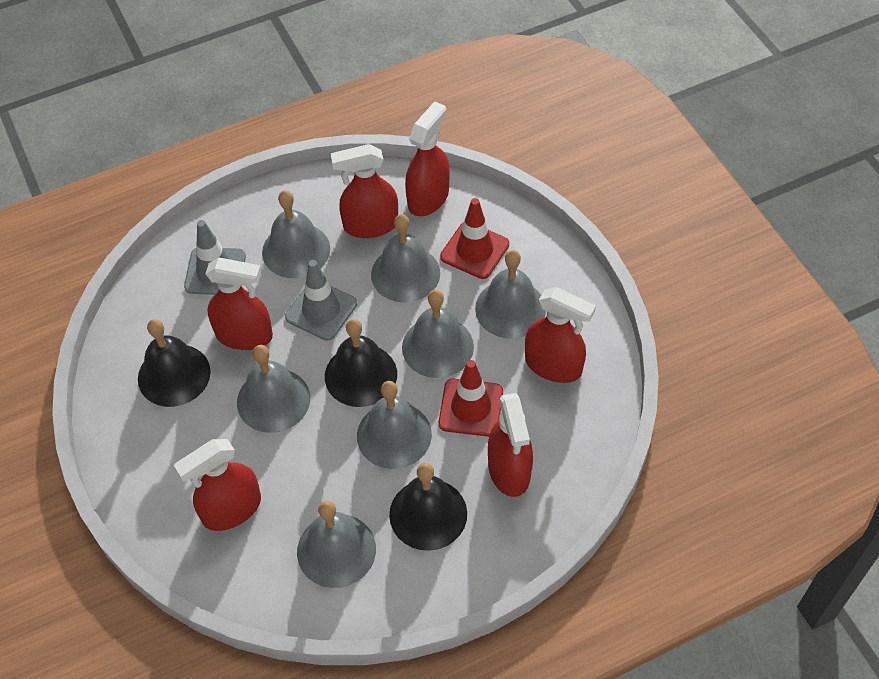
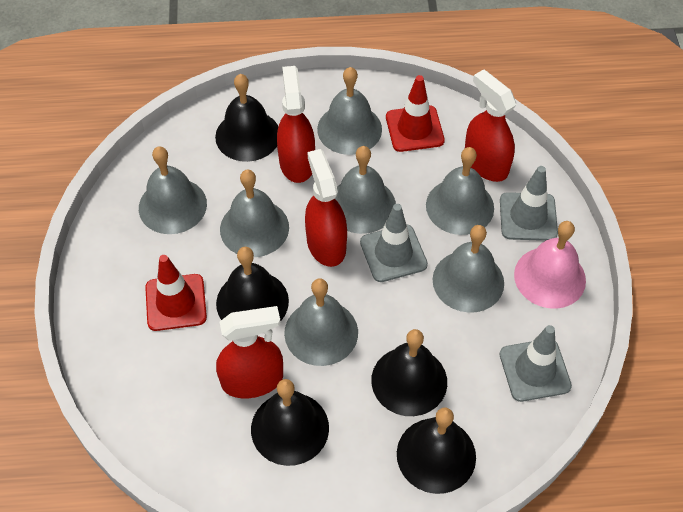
black bell: [138,319,211,407] [325,319,397,407] [389,463,467,551] = 3 -> [215,74,278,162] [216,247,289,322] [251,379,329,466] [371,329,447,416] [397,407,476,494] = 5
grey traffic cone: [184,220,246,295] [285,260,357,341] = 2 -> [360,204,428,282] [500,166,558,241] [500,325,572,402] = 3
pink bell: none = 0 -> [514,221,586,309] = 1
red spray bottle: [174,439,261,531] [205,257,273,350] [331,144,398,238] [405,101,450,216] [488,393,533,497] [525,287,596,383] = 6 -> [216,306,283,398] [277,66,315,183] [305,149,347,267] [465,69,516,182] = 4

